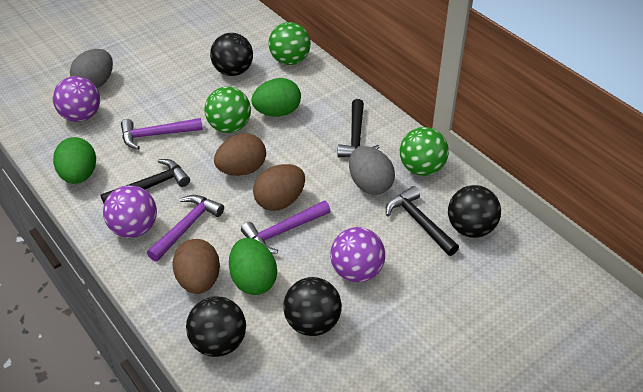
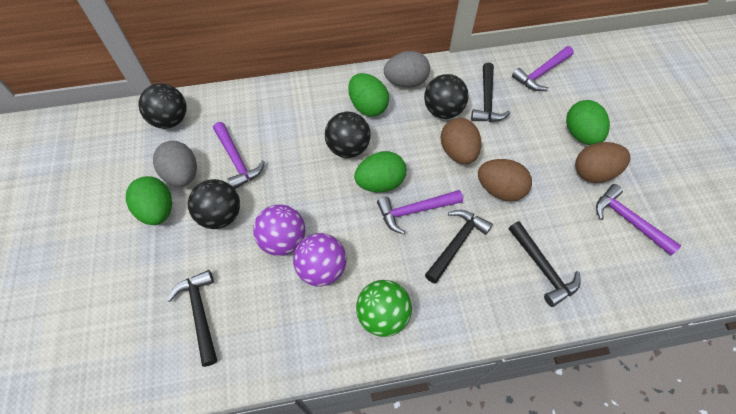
black hammer: [101,159,190,203] [337,99,379,157] [386,186,459,256] = 3 -> [167,270,217,367] [425,210,493,283] [471,63,510,122] [509,221,581,307] = 4
green ball: [205,87,251,133] [269,22,311,65] [400,127,449,176] = 3 -> [356,280,412,337] = 1
green egg: [53,137,96,184] [229,238,277,295] [251,78,301,117] = 3 -> [126,176,172,225] [348,73,389,117] [354,151,406,192] [566,100,610,145] = 4
purple ball: [53,76,100,122] [103,185,157,238] [330,227,385,282] = 3 -> [253,204,306,256] [293,233,347,287] = 2
purple hammer: [121,118,203,150] [147,195,224,262] [241,201,331,254] = 3 -> [213,122,265,189] [377,190,463,234] [512,46,574,91] [596,184,681,255] = 4

